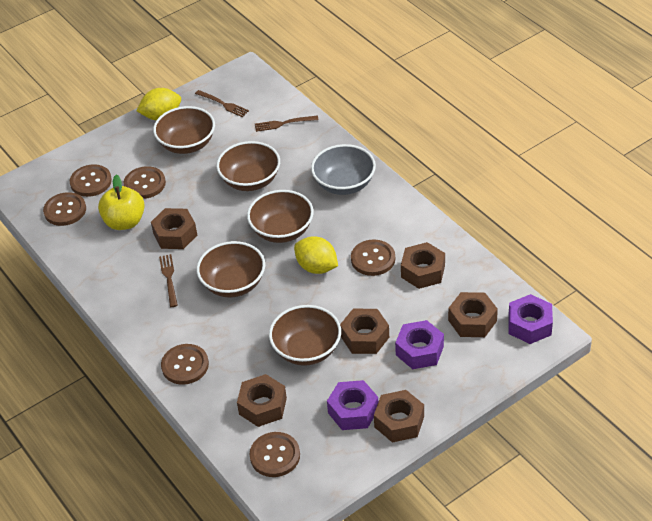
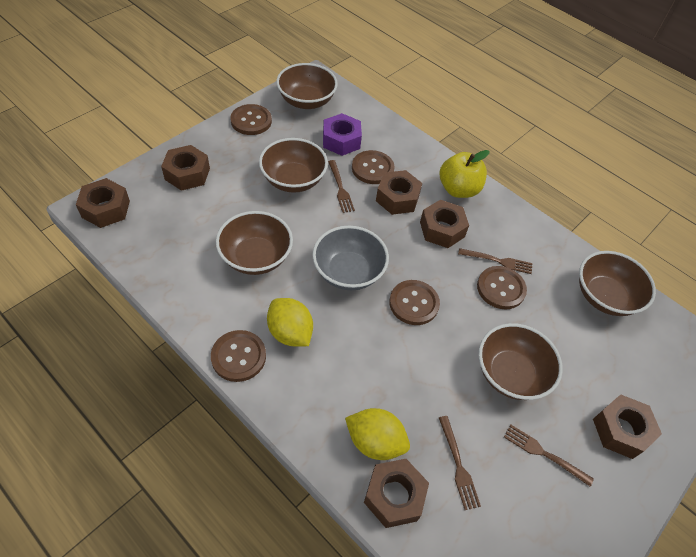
brown button: [43,192,86,226] [70,164,112,197] [123,166,166,199] [161,344,209,385] [249,432,300,477] [351,239,395,276] = 6 -> [211,330,266,382] [230,104,272,135] [352,150,395,184] [389,280,440,325] [477,266,527,309] = 5
brown fork: [159,254,178,307] [195,90,249,117] [255,115,318,132] = 3 -> [328,160,355,213] [439,416,481,510] [458,248,533,274] [504,424,594,487] = 4
purple nut: [327,380,378,430] [395,320,444,369] [508,294,553,344] = 3 -> [323,113,362,156] = 1

